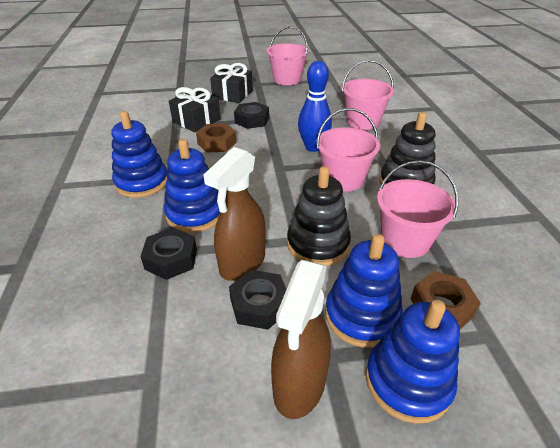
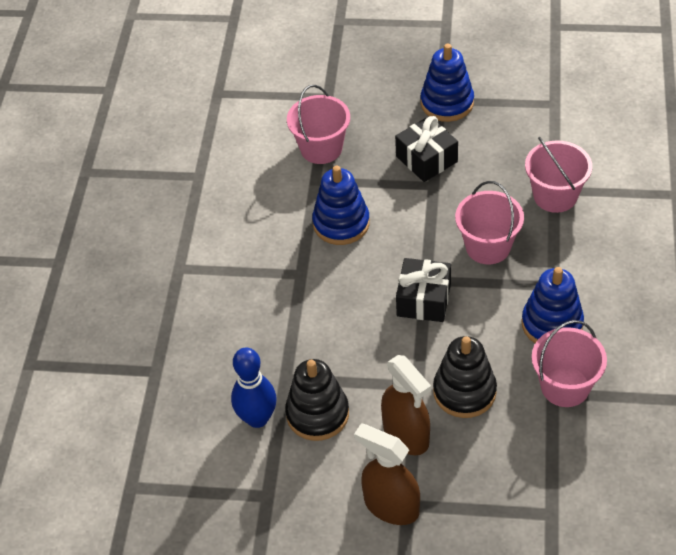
black nut: [140,228,197,280] [229,270,287,330] [234,102,269,129] = 3 -> none = 0
blue stacking toy: [111,111,167,198] [164,139,221,233] [325,234,403,347] [366,300,460,424] = 4 -> [312,166,370,245] [421,44,474,122] [522,267,584,343] = 3
brown nut: [196,123,236,153] [411,271,481,329] = 2 -> none = 0

